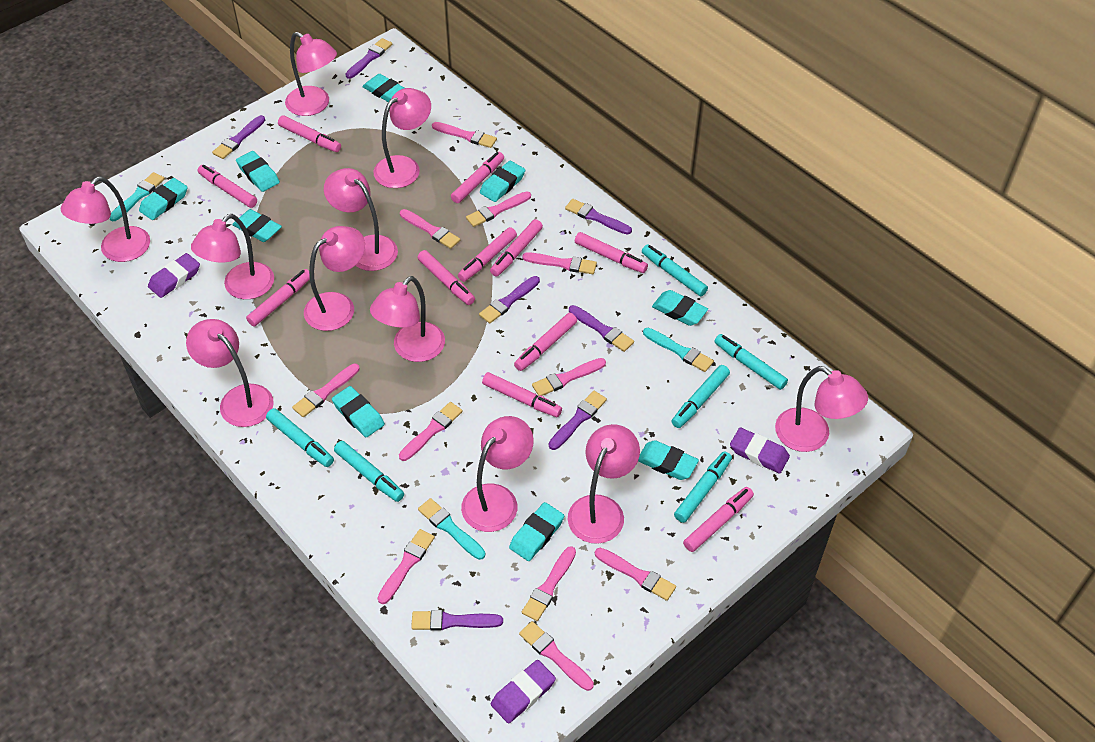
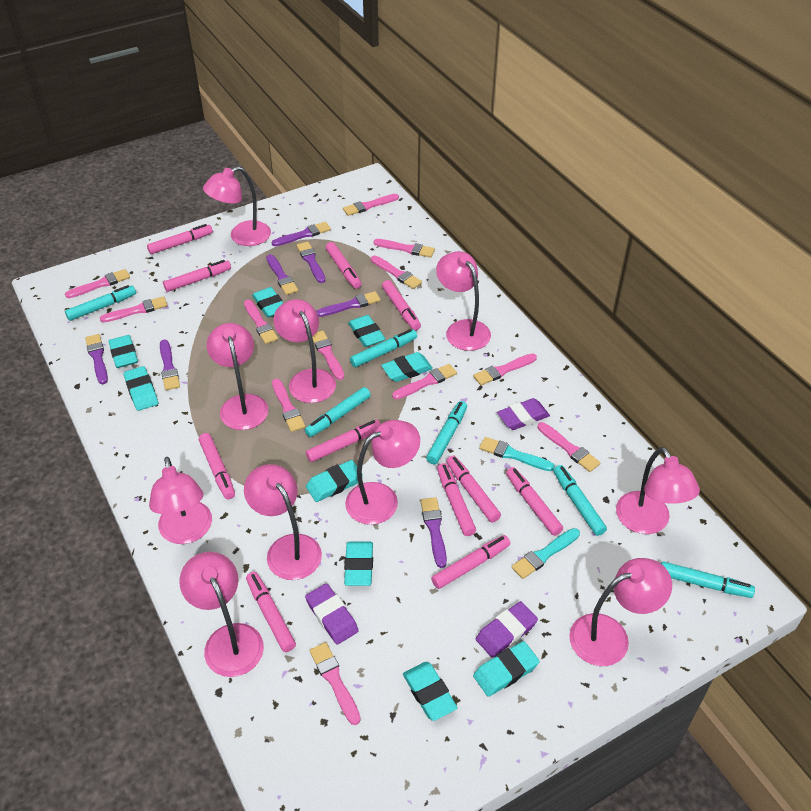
pink brush: [292,364,360,417] [378,529,435,604] [399,402,463,461] [400,209,460,249] [432,122,497,148] [466,191,531,227] [519,621,594,691] [522,252,597,274] [522,546,576,621] [532,358,606,396] [595,548,676,601] = 11 -> [65,269,130,298] [100,296,168,322] [244,300,278,344] [272,379,305,432] [309,642,361,725] [312,331,344,380] [343,194,399,216] [371,255,422,289] [374,239,435,258] [392,364,457,399] [473,353,537,385] [537,422,600,472] = 12
pink lamp: [61,177,150,262] [186,319,274,427] [191,214,274,299] [285,32,337,116] [304,226,365,331] [324,168,398,271] [370,276,445,362] [373,88,431,188] [461,416,534,532] [568,424,640,544] [775,366,868,452] = 11 -> [149,457,212,544] [179,552,264,677] [203,167,271,246] [207,323,268,430] [244,464,322,580] [273,299,336,403] [345,420,420,525] [436,251,491,351] [569,558,672,666] [616,447,700,534] = 10
turquoise brush: [110,172,165,221] [418,498,485,560] [643,328,714,372] = 3 -> [479,437,555,471] [511,528,580,579] = 2

